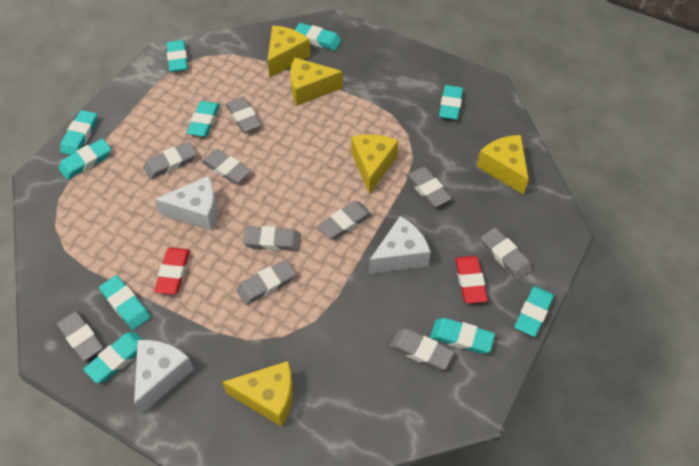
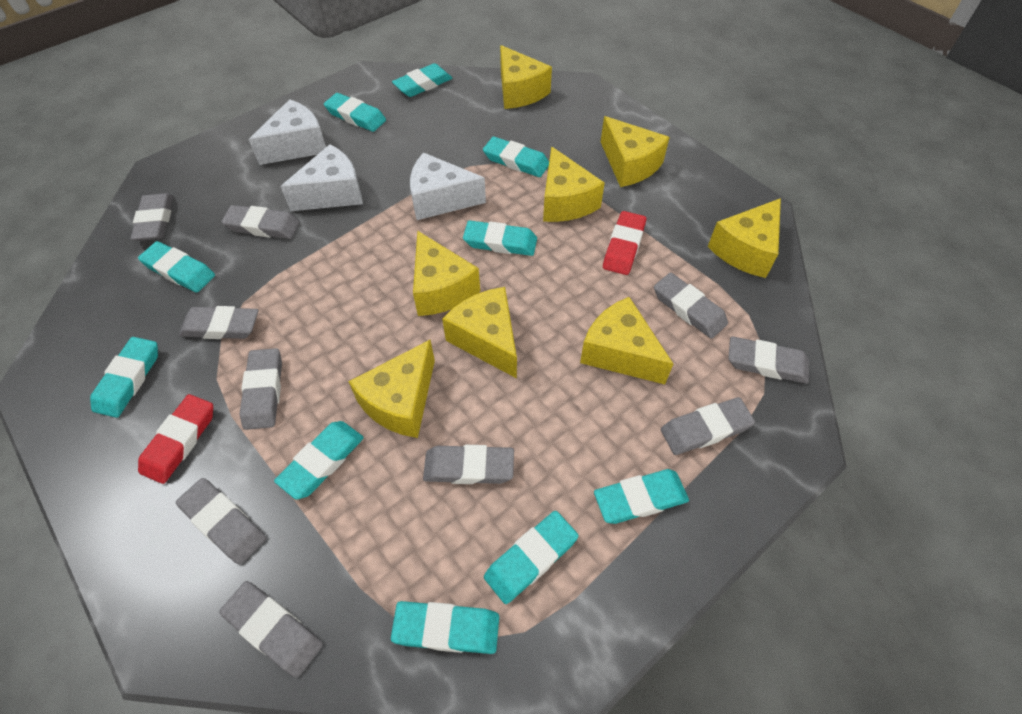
yellow cheese: [222,361,293,427] [267,26,310,78] [290,58,343,106] [351,134,398,194] [477,135,529,195] = 5 -> [348,340,435,438] [413,231,480,316] [442,287,517,378] [500,45,552,109] [543,146,605,222] [580,297,673,384] [601,116,670,187] [708,198,781,278] = 8

